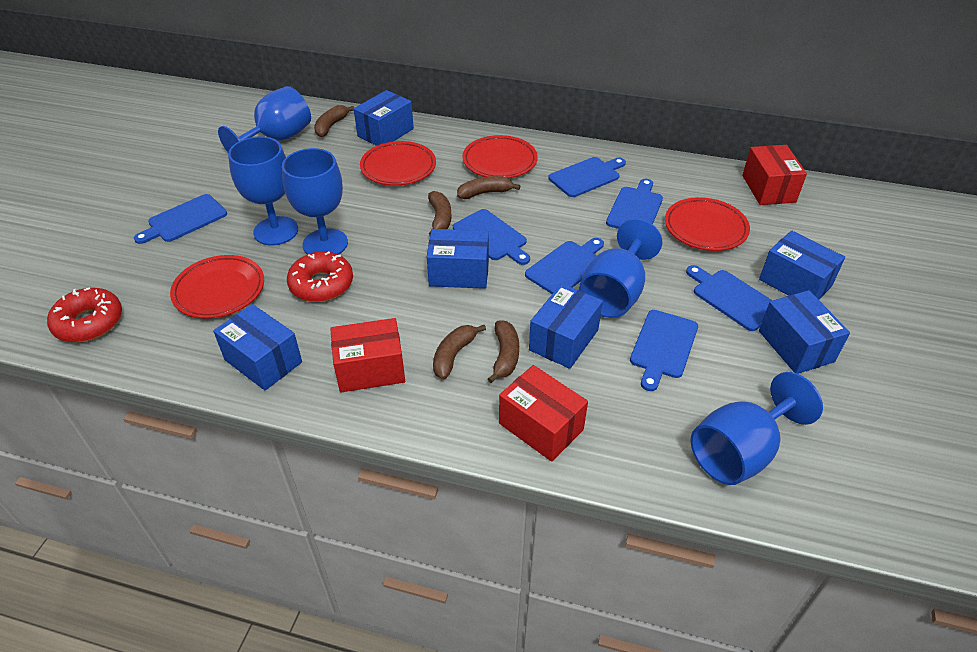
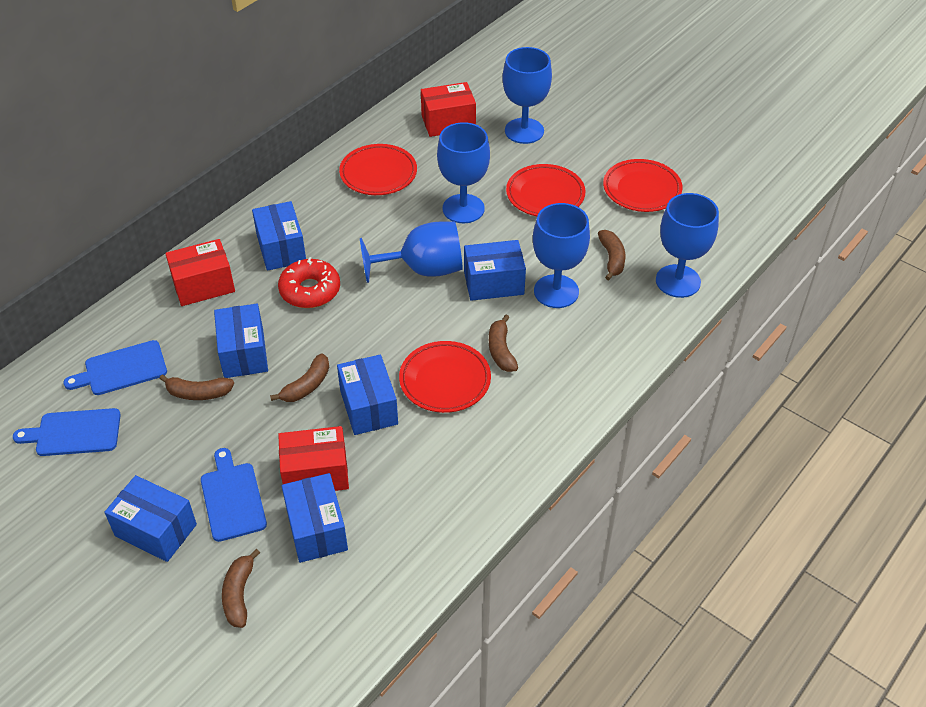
blue cutting board: [134,194,227,244] [453,209,530,265] [525,238,604,294] [549,157,626,197] [606,179,663,229] [630,310,698,391] [686,265,773,331] = 7 -> [13,408,121,456] [63,340,167,395] [201,448,267,542] = 3
red donut: [47,287,122,343] [287,252,353,302] = 2 -> [278,257,340,308] = 1

